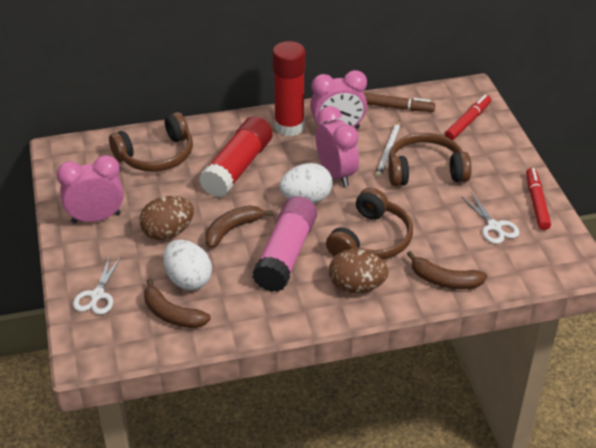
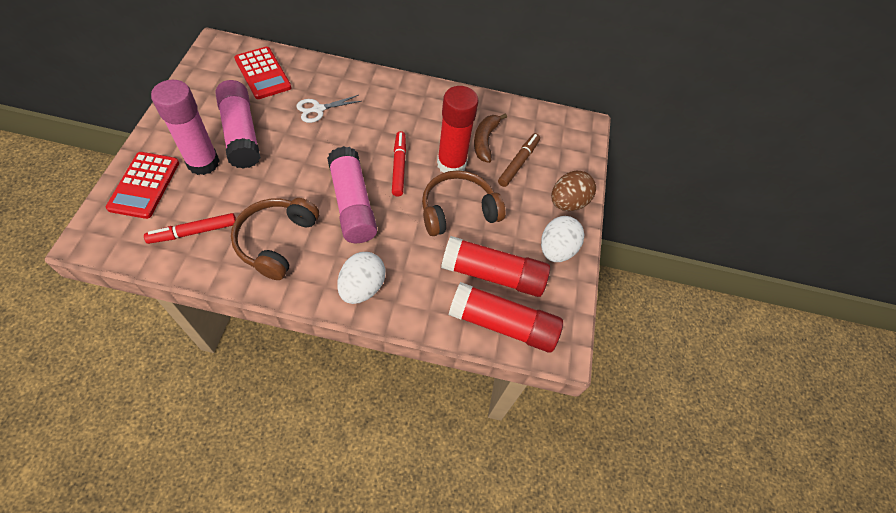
brown banana: [144,278,211,328] [205,205,273,248] [407,251,487,289] = 3 -> [474,113,507,163] = 1
brown egg: [140,196,194,240] [329,249,389,293] = 2 -> [551,171,596,211] = 1
brown headphones: [109,112,193,172] [326,188,413,260] [388,133,472,186] = 3 -> [231,198,319,280] [422,170,505,236] = 2
pink clock: [57,155,123,224] [310,70,367,130] [315,106,359,187] = 3 -> none = 0
pink glue stick: [253,196,317,292] = 1 -> [151,80,220,175] [216,80,261,169] [327,146,377,243] = 3
red calculator: none = 0 -> [106,152,179,219] [234,47,292,99] = 2
red glue stick: [199,116,273,197] [273,41,306,136] = 2 -> [437,86,479,173] [441,236,550,297] [449,282,563,353] = 3
white pencil: [376,120,400,177] = 1 -> none = 0
white scissors: [73,255,121,315] [461,192,520,244] = 2 -> [296,95,361,123] = 1

